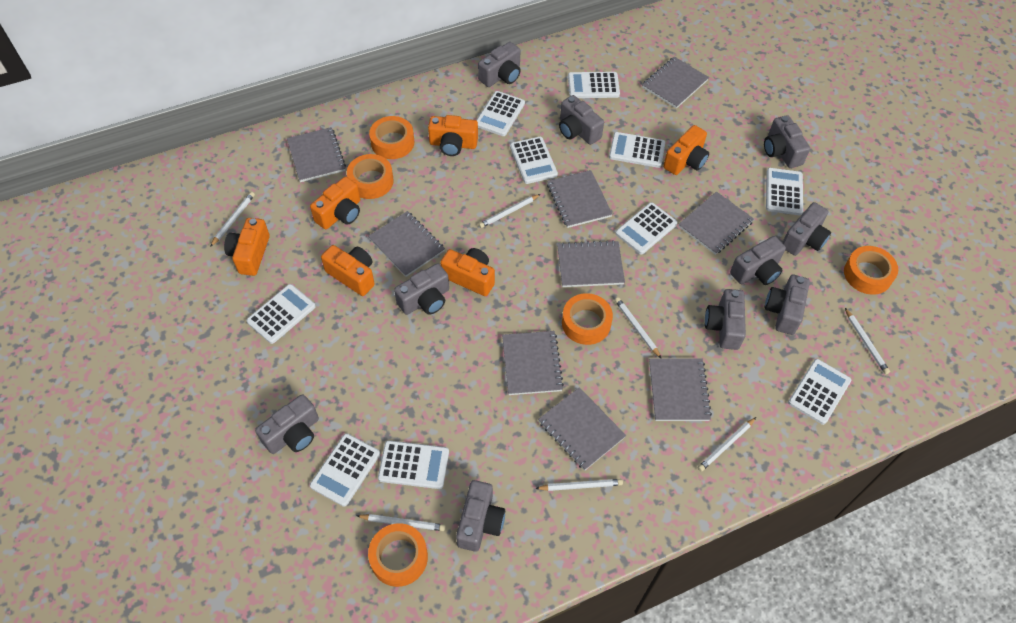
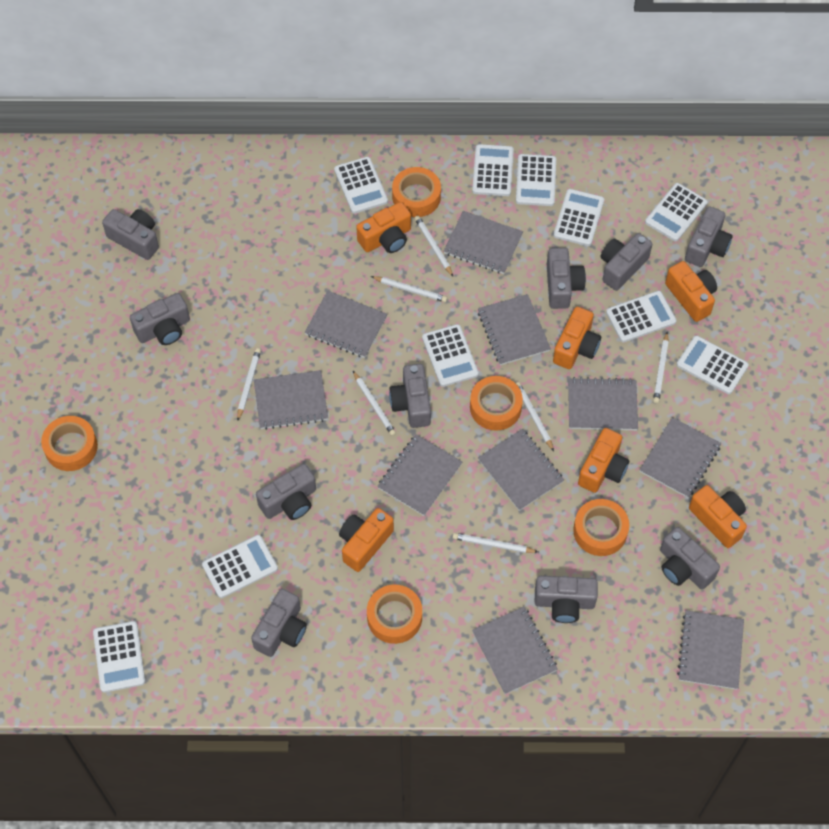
grey notebook: [287,127,346,182] [368,211,445,277] [502,331,564,395] [538,387,626,470] [547,170,612,228] [557,240,625,287] [642,57,709,109] [649,358,712,421] [678,192,754,255] = 9 -> [254,370,328,430] [304,291,387,358] [377,434,462,516] [444,211,523,274] [472,607,558,694] [478,294,551,365] [478,429,564,511] [568,377,638,430] [640,417,721,498] [677,610,744,690] = 10

